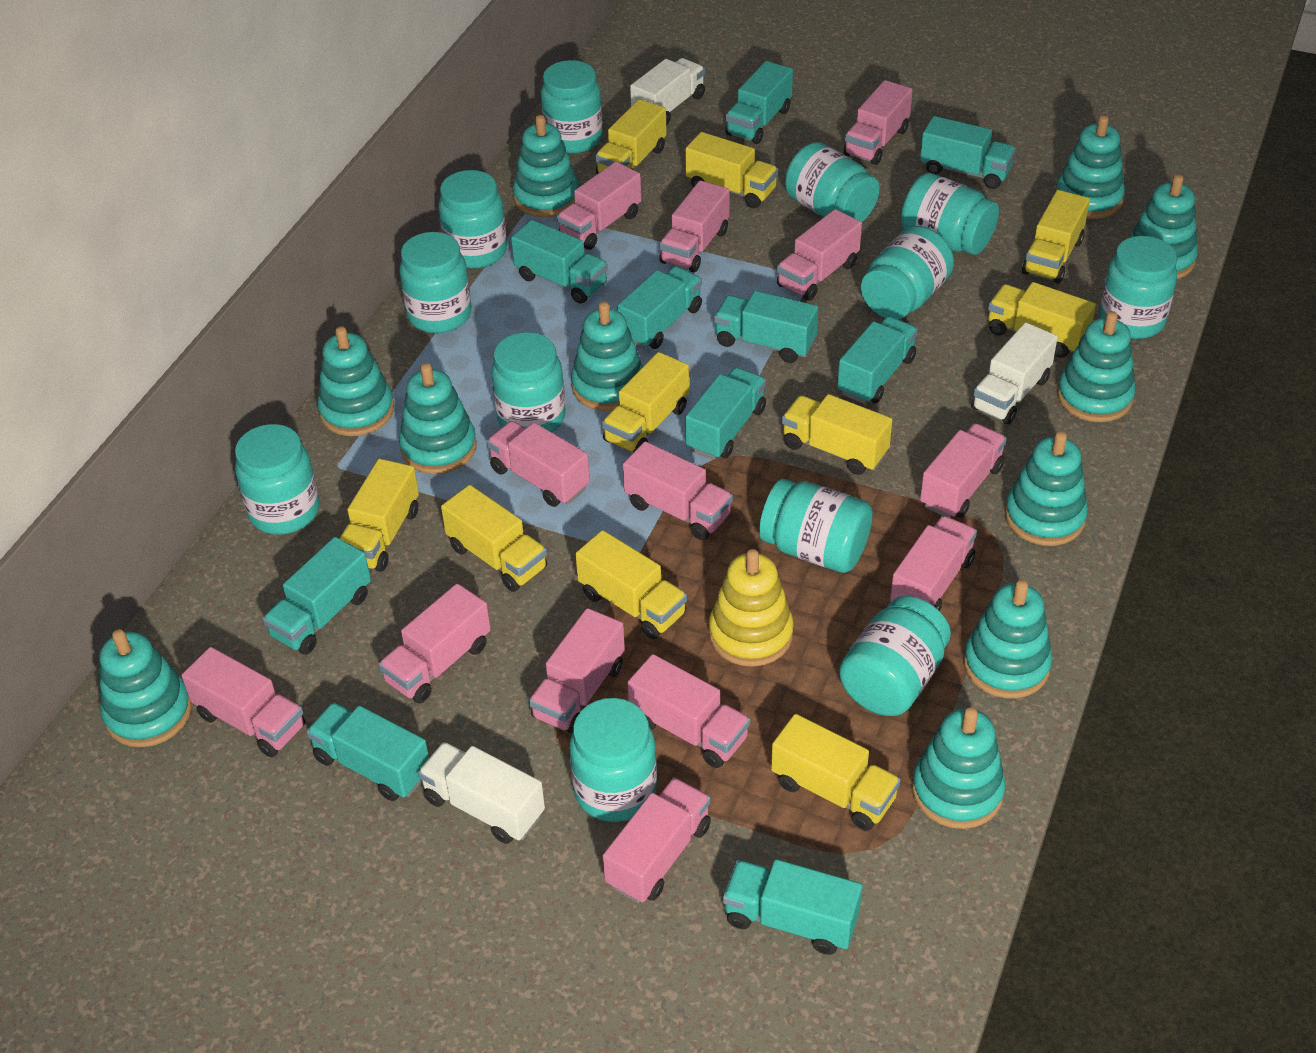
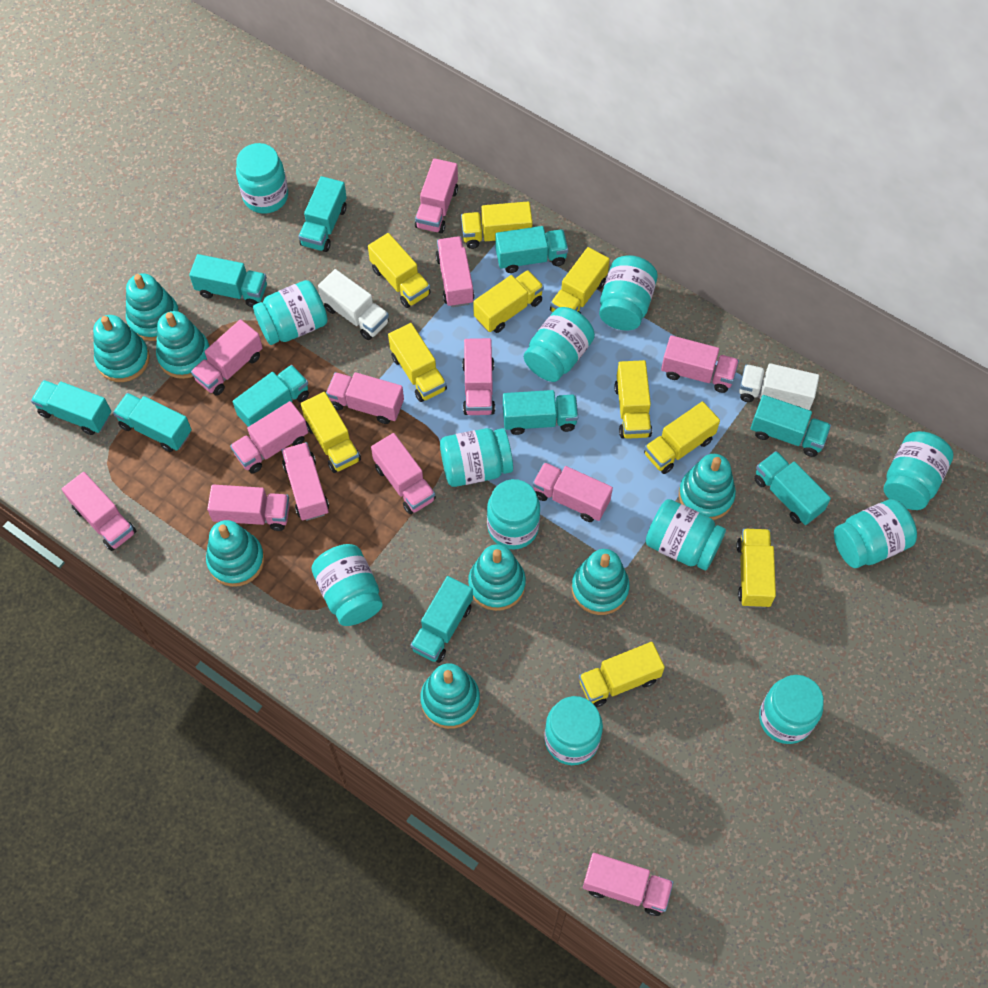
turquoise stacking toy: [99,629,192,747] [317,326,394,436] [399,363,477,474] [513,115,579,217] [571,301,643,411] [912,707,1006,829] [963,580,1052,699] [1005,431,1088,546] [1055,115,1125,219] [1057,311,1136,422] [1129,174,1198,279] = 11 -> [93,315,150,382] [126,273,180,341] [156,311,209,379] [206,520,264,587] [420,663,480,729] [468,544,526,611] [572,549,630,615] [679,454,736,520] = 8
white truck: [418,742,545,844] [630,58,705,126] [971,322,1058,424] = 3 -> [318,269,389,340] [739,363,819,410] = 2
yellow stacking toy: [709,549,794,667] = 1 -> none = 0

